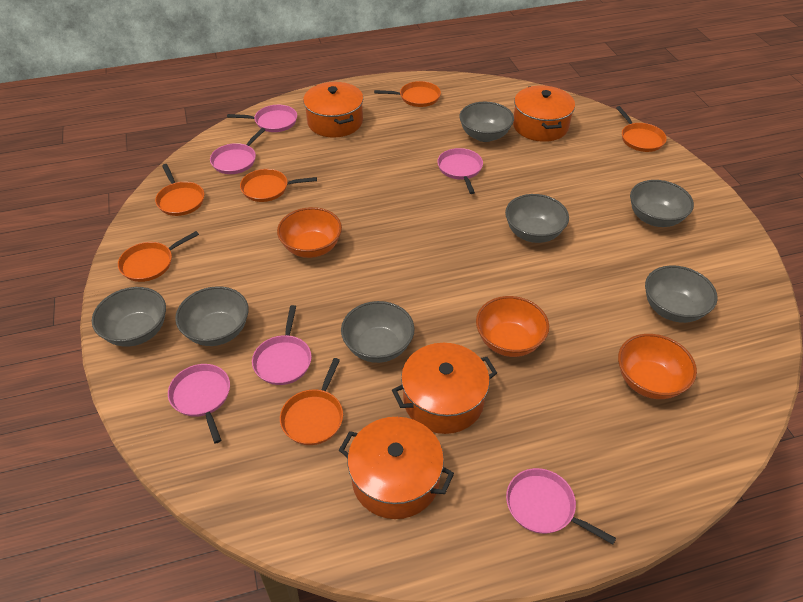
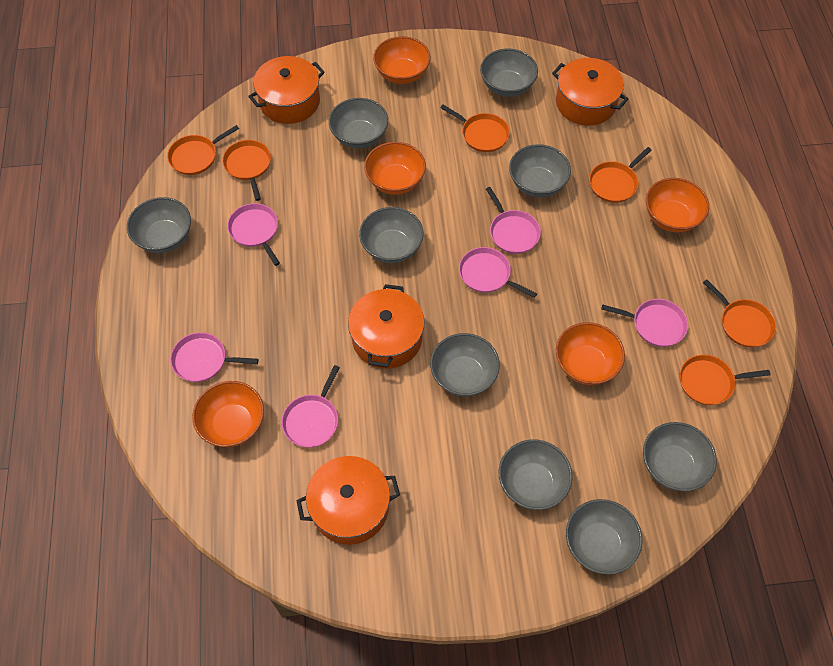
grey bowl: [92,287,166,347] [175,286,249,346] [341,301,415,363] [459,102,514,142] [505,194,569,243] [630,180,694,227] [645,265,718,323] = 7 -> [127,197,191,253] [329,98,388,149] [359,207,424,263] [430,333,500,397] [480,48,538,97] [499,439,573,510] [509,144,571,198] [566,499,642,575] [643,422,717,491] = 9
orange bowl: [277,207,342,258] [476,296,549,357] [618,334,697,399] = 3 -> [192,381,264,447] [364,142,426,195] [373,36,430,84] [556,322,625,385] [646,178,709,232] = 5

